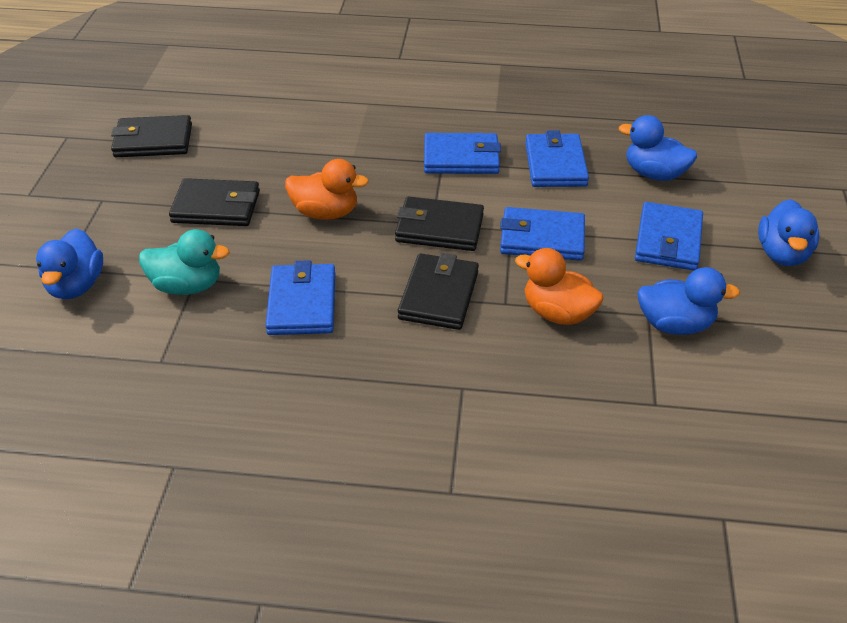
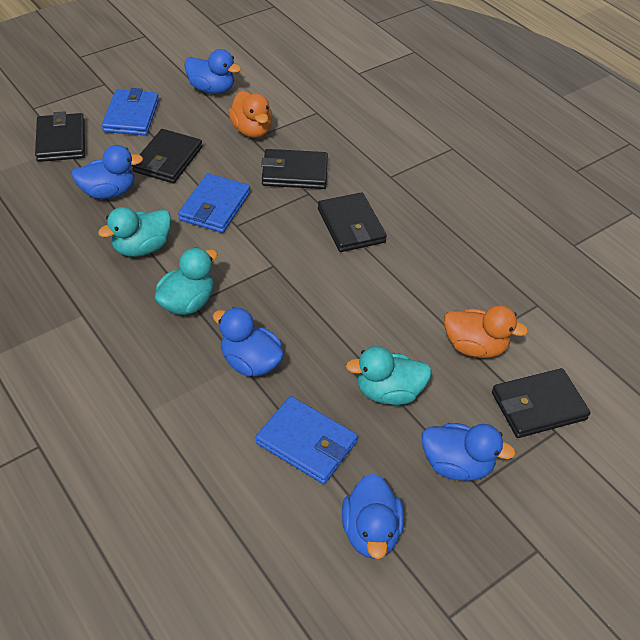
black wallet: [111,115,192,157] [169,178,260,226] [395,196,484,251] [398,253,479,330] = 4 -> [35,111,85,162] [132,129,202,183] [261,149,328,189] [318,192,387,252] [492,368,591,438] = 5
blue duck: [36,228,103,299] [619,115,697,181] [637,267,740,335] [758,199,819,266] = 4 -> [71,145,143,199] [184,49,241,94] [213,307,284,376] [342,474,404,559] [422,423,516,481] = 5
blue wallet: [265,260,336,335] [424,133,501,174] [500,207,585,261] [525,131,589,187] [635,202,703,271] = 5 -> [102,88,159,136] [178,173,250,233] [256,396,358,484] = 3
turquoise duck: [139,229,230,295] = 1 -> [98,207,171,257] [155,248,218,315] [346,346,432,405] = 3

